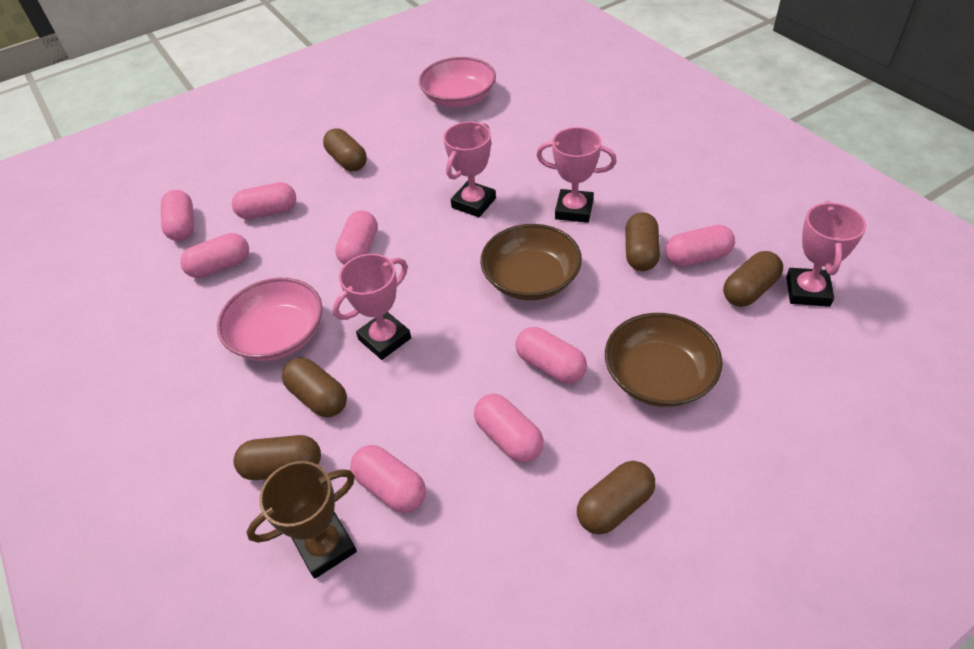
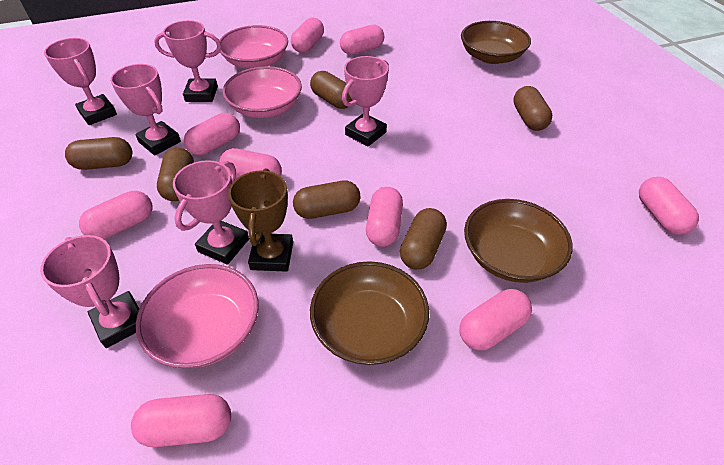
brown bowl: [480,224,582,301] [605,313,723,407] = 2 -> [310,261,429,365] [461,21,531,64] [464,199,572,283] = 3
pink bowl: [217,278,323,361] [419,57,496,108] = 2 -> [136,264,258,368] [219,25,288,69] [222,66,302,118] = 3
pink capsule: [161,190,194,241] [180,233,249,278] [232,182,296,219] [335,210,378,265] [350,445,426,513] [474,394,544,463] [515,327,587,384] [666,225,735,267] = 8 -> [79,191,152,239] [131,394,231,447] [184,113,240,155] [219,148,281,179] [291,18,324,53] [340,25,384,55] [366,187,403,247] [459,289,532,350] [639,177,699,235] = 9
pink trophy: [333,254,411,360] [443,122,496,217] [536,127,617,223] [786,201,866,307] = 4 -> [40,235,139,348] [44,38,117,125] [110,64,181,155] [154,20,221,102] [173,160,249,265] [342,56,389,147] = 6

